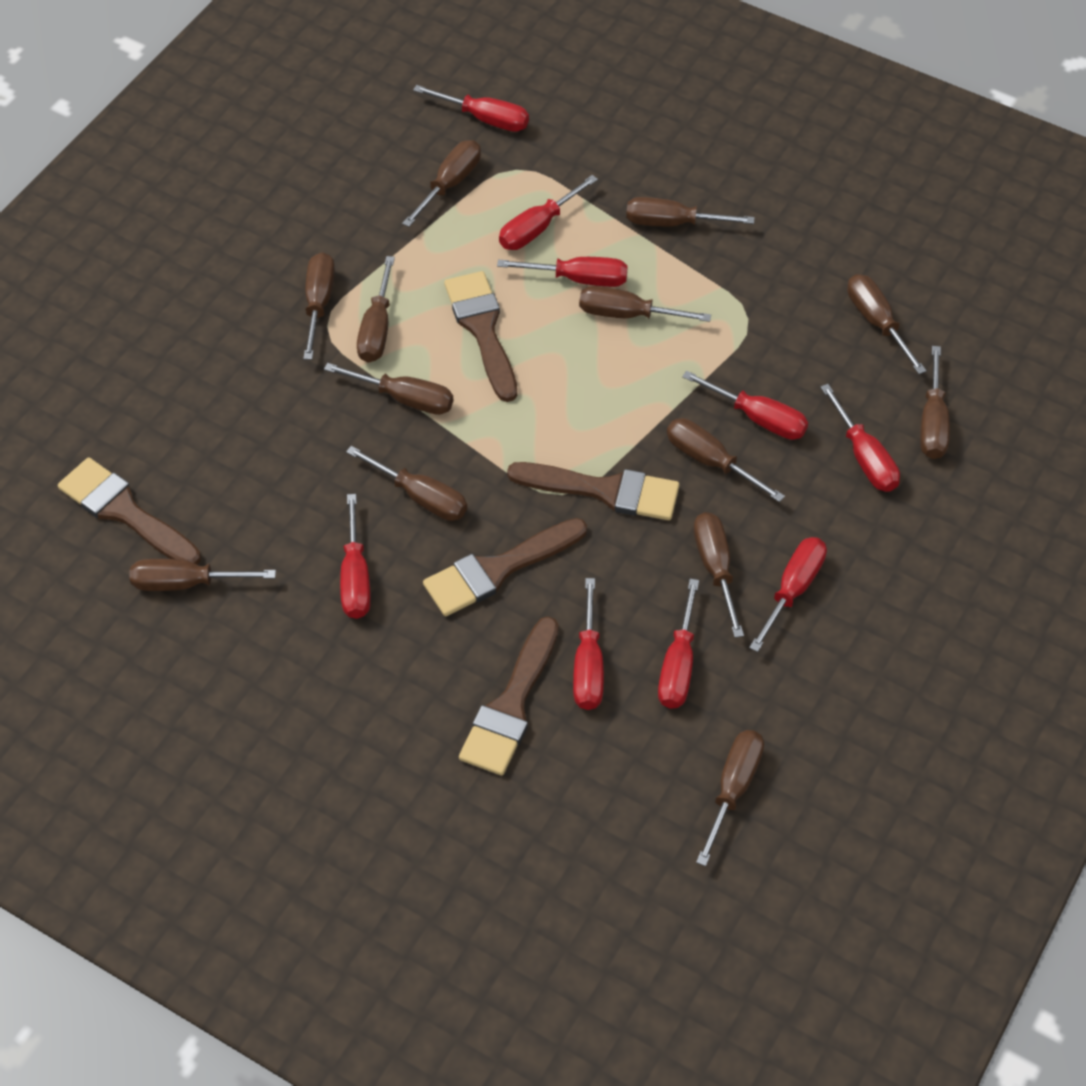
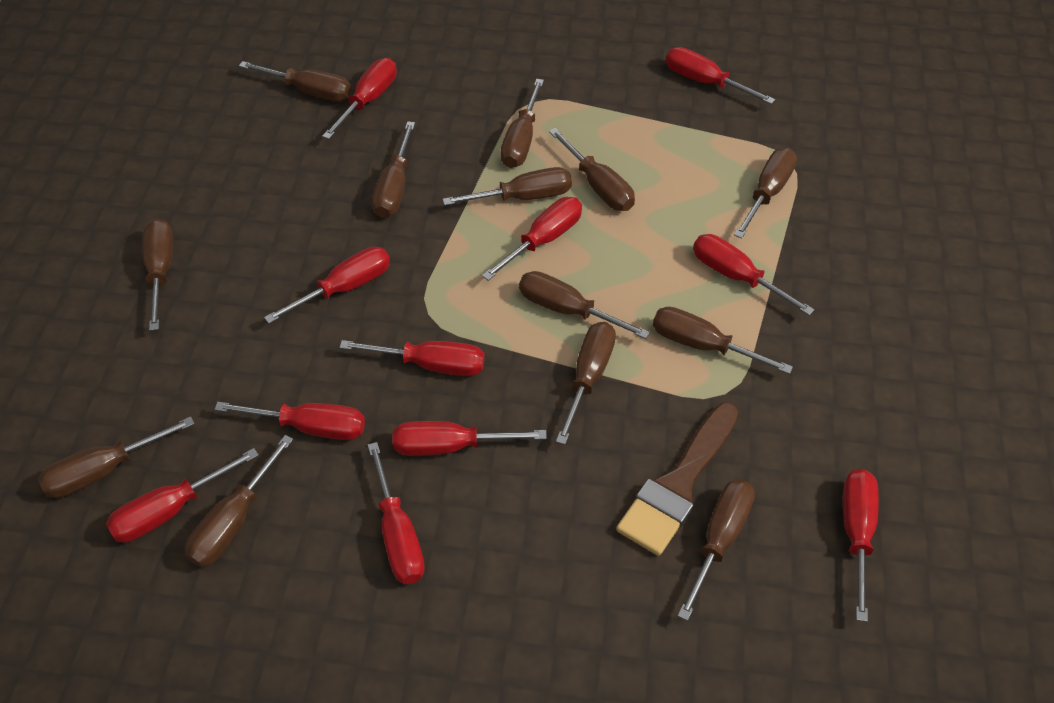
brown brush: [58,457,201,565] [423,518,587,616] [444,271,517,402] [459,617,559,775] [507,462,680,520] = 5 -> [616,402,738,556] = 1
red screwdriver: [340,494,371,619] [413,85,529,132] [497,257,628,287] [499,175,598,250] [573,578,604,710] [658,579,699,709] [682,371,808,440] [749,537,827,652] [820,384,900,492] = 9 -> [106,448,259,542] [214,402,365,440] [264,247,390,324] [322,58,397,139] [339,340,485,376] [368,442,425,584] [392,421,547,456] [482,197,582,281] [666,47,775,104] [693,234,815,316] [843,469,879,622] = 11

